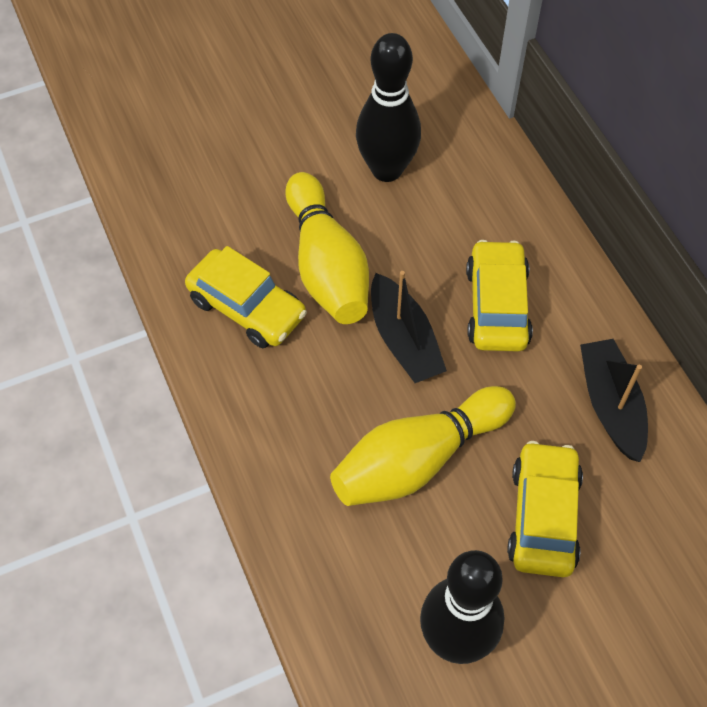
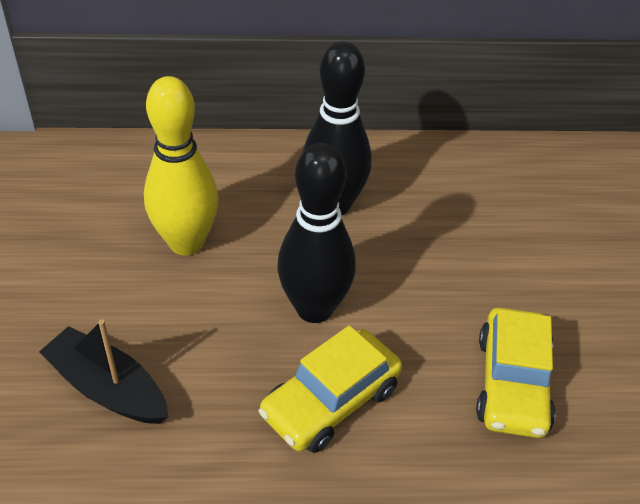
black boat: [371,271,447,383] [580,339,648,462] = 2 -> [39,319,169,424] = 1
yellow bowling pin: [285,172,369,324] [330,386,516,506] = 2 -> [144,76,219,256] = 1
yellow car: [185,246,307,348] [466,240,533,352] [507,441,583,577] = 3 -> [258,325,402,453] [476,308,556,438] = 2

